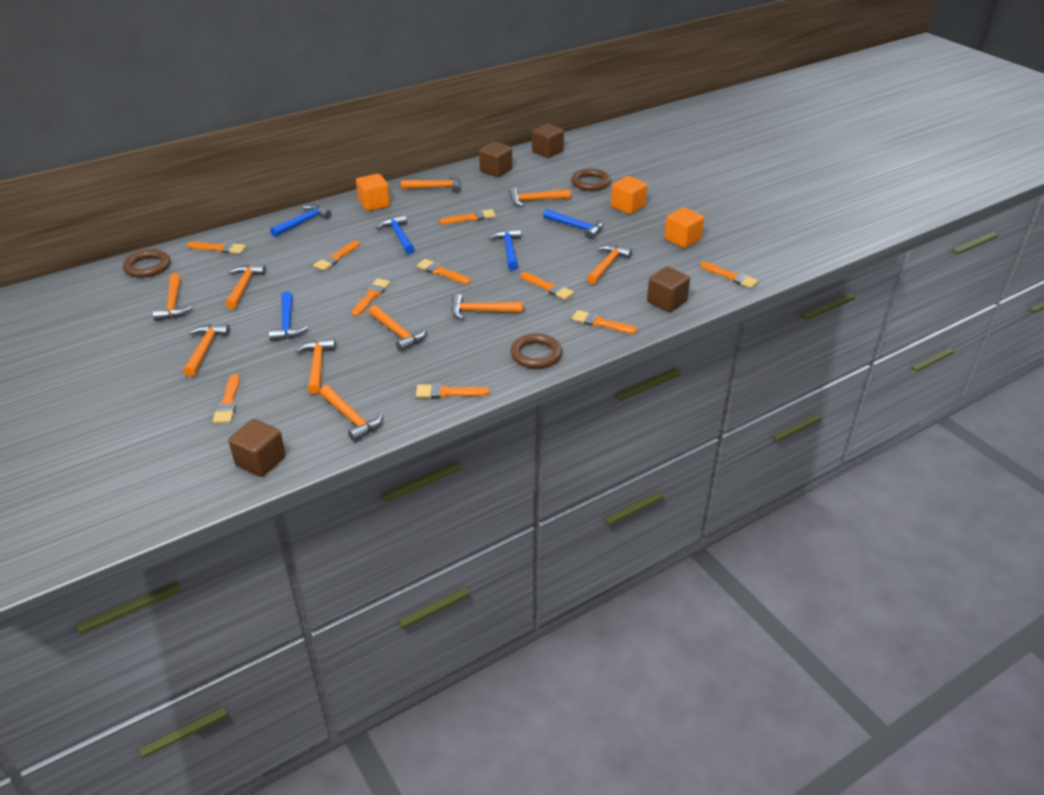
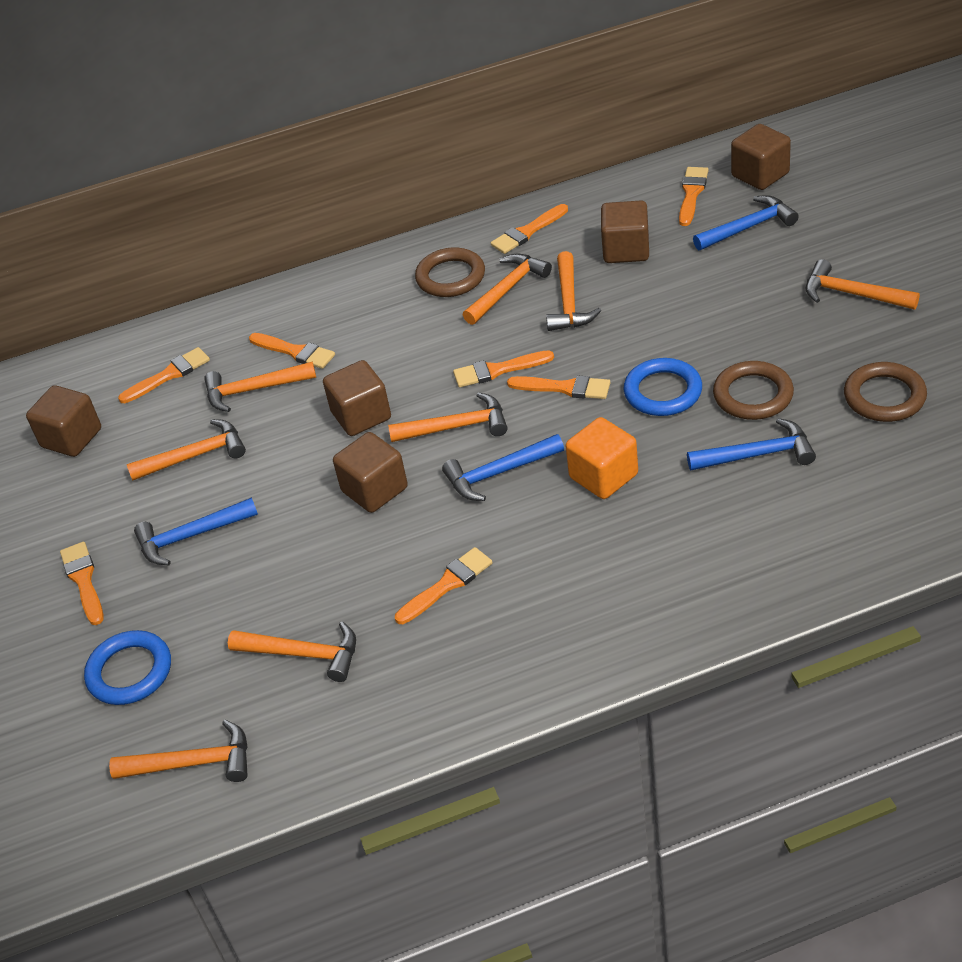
blue hammer: [269,291,308,341] [270,204,331,237] [377,215,415,254] [489,229,521,270] [543,209,603,239] = 5 -> [134,498,258,565] [442,434,564,501] [687,418,816,470] [693,195,799,250] = 4
blue ring: none = 0 -> [84,630,171,705] [624,358,702,416] = 2
brown cube: [228,419,286,477] [479,142,512,177] [532,124,564,158] [647,266,690,312] = 4 -> [26,385,101,457] [323,360,391,436] [333,432,408,513] [601,200,649,263] [731,124,791,190] = 5
orange brush: [187,242,246,254] [213,374,240,423] [313,240,360,271] [352,278,390,316] [416,383,490,398] [417,259,470,284] [439,209,496,224] [520,272,574,300] [572,310,637,334] [700,262,759,288] = 10 -> [60,541,104,625] [118,347,210,403] [249,333,335,369] [395,547,493,624] [453,350,554,387] [491,204,568,254] [507,376,610,399] [679,167,709,226] = 8
orange cube: [356,174,390,211] [611,176,647,214] [664,207,704,248] = 3 -> [566,417,638,499] = 1
orange hammer: [153,273,192,321] [183,324,230,377] [225,265,266,309] [296,338,336,394] [320,385,383,442] [369,305,426,352] [401,175,461,193] [451,294,523,320] [509,188,571,206] [587,245,632,284] = 10 -> [109,720,248,782] [127,419,246,481] [204,361,316,412] [228,622,356,682] [388,392,508,442] [463,254,552,325] [546,251,602,331] [806,259,920,310] = 8

